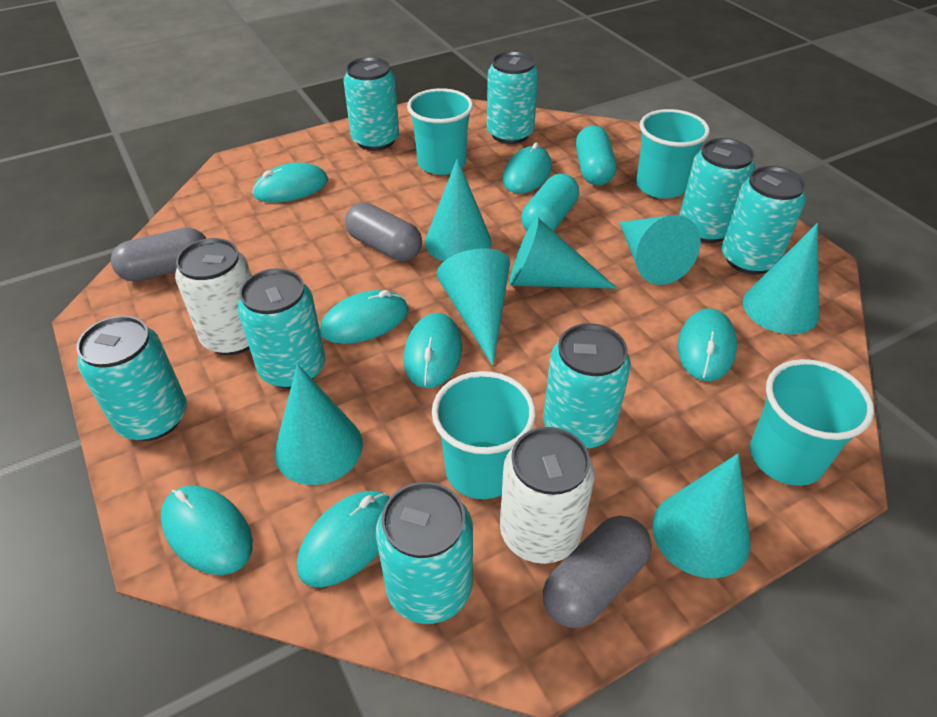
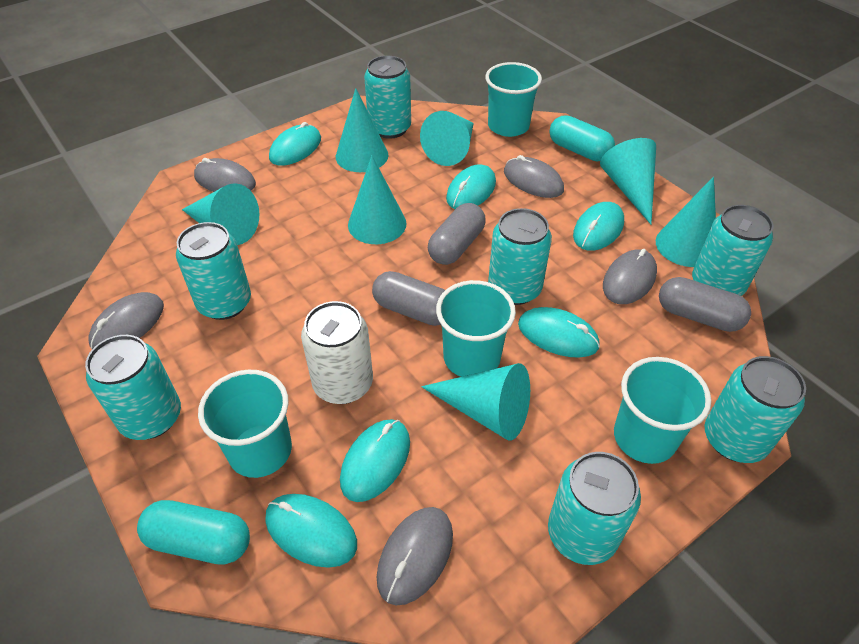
grey mouse: none = 0 -> [88,292,164,349] [194,158,256,192] [377,507,453,605] [504,155,564,198] [603,249,657,304] = 5
turquoise can: [76,316,187,441] [237,268,325,389] [344,57,399,151] [376,482,473,624] [487,51,538,144] [543,323,631,449] [679,138,755,243] [722,166,806,275] = 8 -> [85,335,181,440] [176,222,251,320] [364,56,411,139] [488,208,552,305] [548,452,641,565] [692,205,774,296] [705,356,806,463] = 7
turquoise mouse: [161,486,253,575] [252,163,328,203] [297,491,390,588] [320,290,409,344] [404,313,462,388] [503,142,552,193] [678,308,737,381] = 7 -> [265,494,357,568] [269,122,321,166] [340,419,410,502] [446,165,496,209] [518,307,600,358] [573,202,624,251] = 6
white can: [175,238,251,355] [500,427,595,564] = 2 -> [301,301,373,404] = 1

